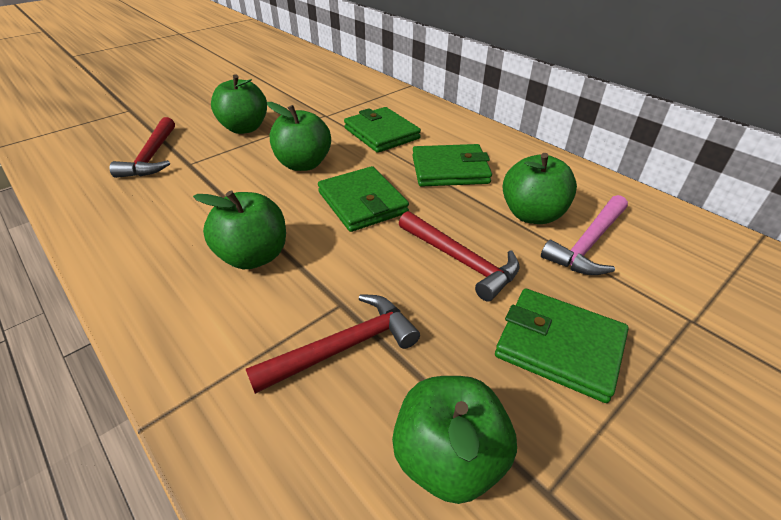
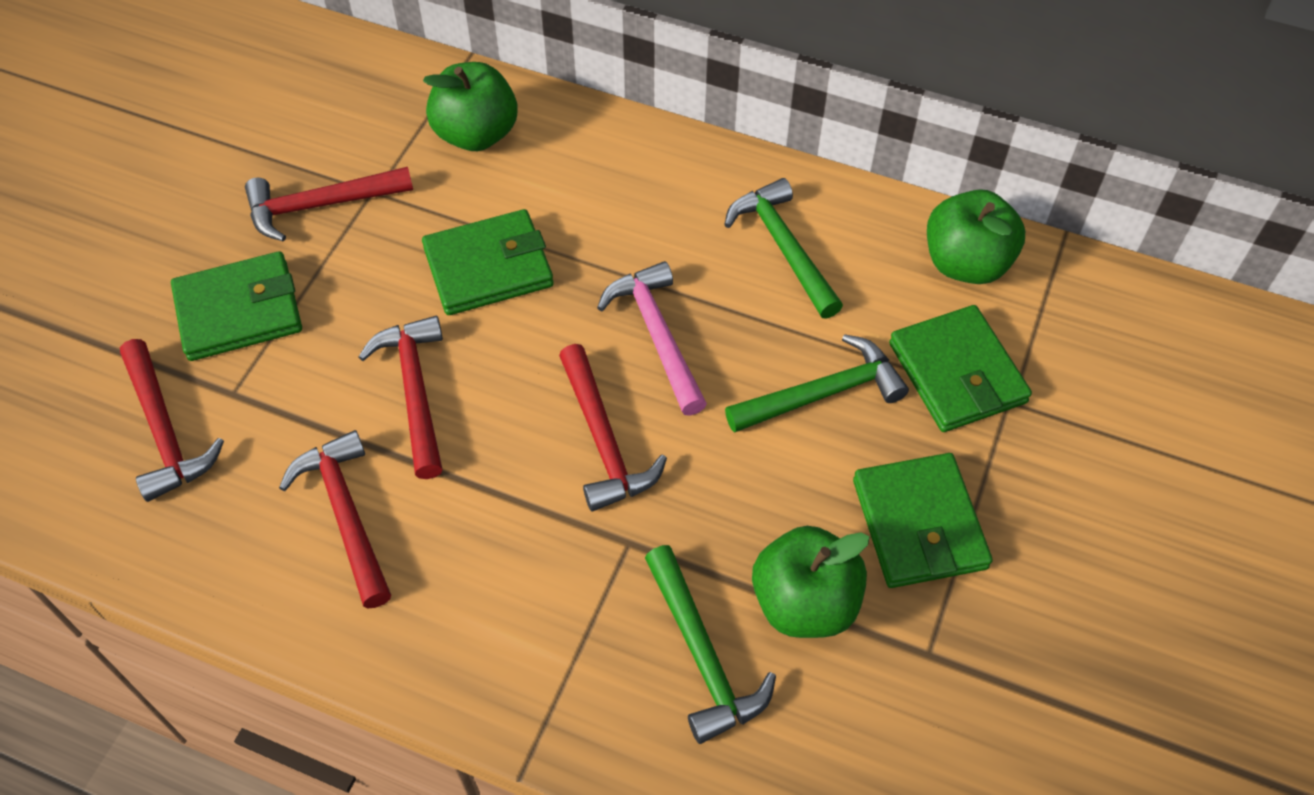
green apple: [193,191,286,269] [211,74,267,134] [267,102,331,171] [392,376,517,504] [502,153,577,224] = 5 -> [423,62,518,151] [752,526,870,638] [927,189,1025,284] = 3
green hammer: none = 0 -> [645,545,776,744] [724,178,843,319] [725,334,909,433] = 3
red hammer: [110,117,175,178] [246,294,420,394] [399,211,520,301] = 3 -> [120,339,224,502] [245,167,413,242] [279,430,391,609] [359,316,443,479] [559,344,667,512] = 5

